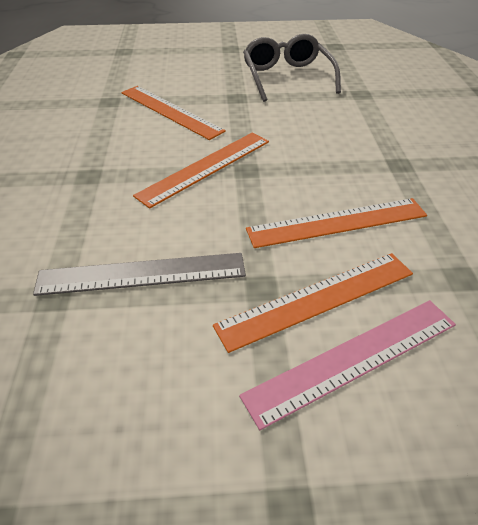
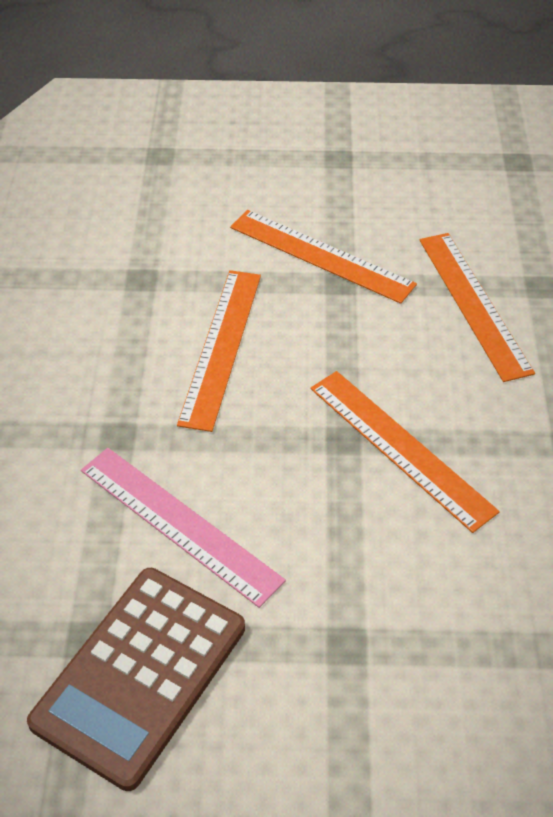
brown calculator: none = 0 -> [27,568,245,791] = 1
grey glasses: [243,34,341,102] = 1 -> none = 0
grey ruler: [33,253,246,296] = 1 -> none = 0

